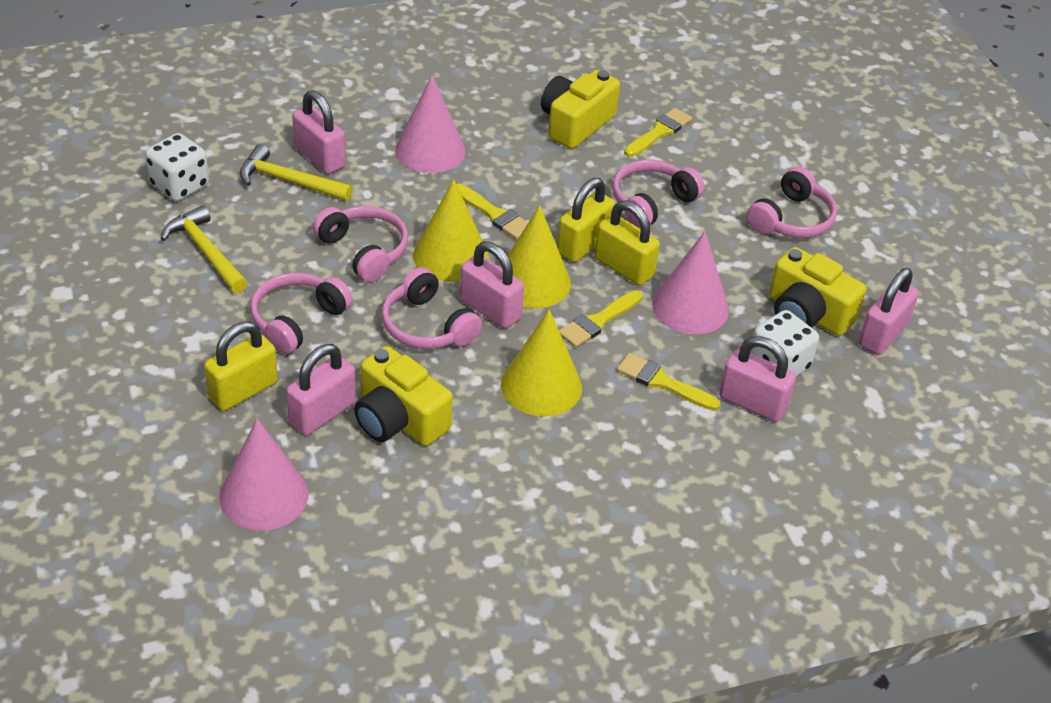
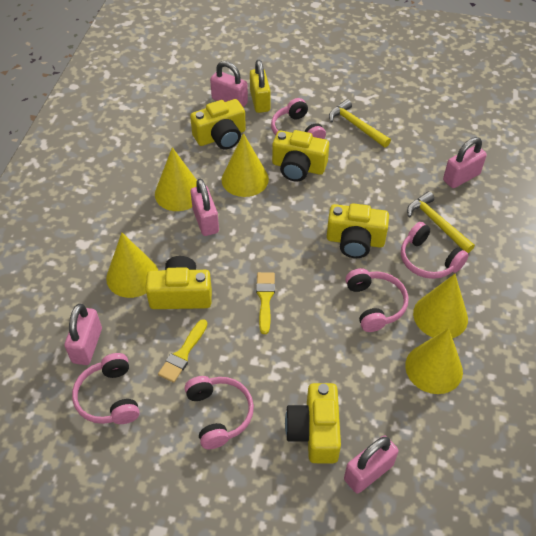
pink cone: [219,419,308,531] [395,75,465,173] [652,231,729,334] = 3 -> none = 0
white dice: [145,133,209,201] [750,310,819,377] = 2 -> none = 0
yellow brush: [456,184,528,239] [559,290,643,347] [617,353,721,411] [624,108,692,157] = 4 -> [158,319,208,383] [256,272,275,334] = 2
yellow camera: [354,346,453,446] [541,70,620,149] [769,247,866,336] = 3 -> [146,256,212,309] [190,99,246,149] [272,130,329,182] [285,383,341,463] [327,203,389,258] = 5
yellow cone: [413,179,489,282] [500,205,571,308] [501,309,582,416] = 3 -> [106,233,158,298] [155,147,197,211] [222,133,269,197] [405,328,463,394] [413,274,468,338] = 5
yellow padlock: [204,322,278,411] [557,178,615,262] [594,200,660,286] = 3 -> [250,60,270,113] = 1

